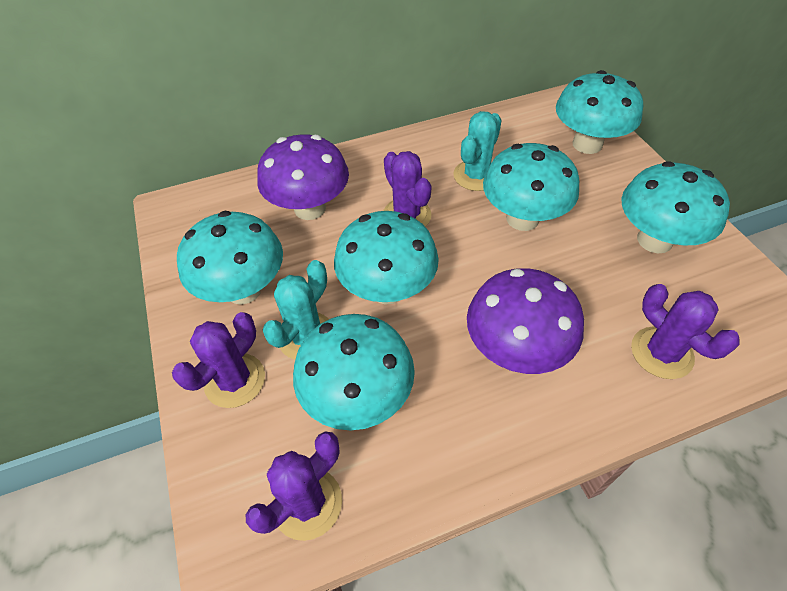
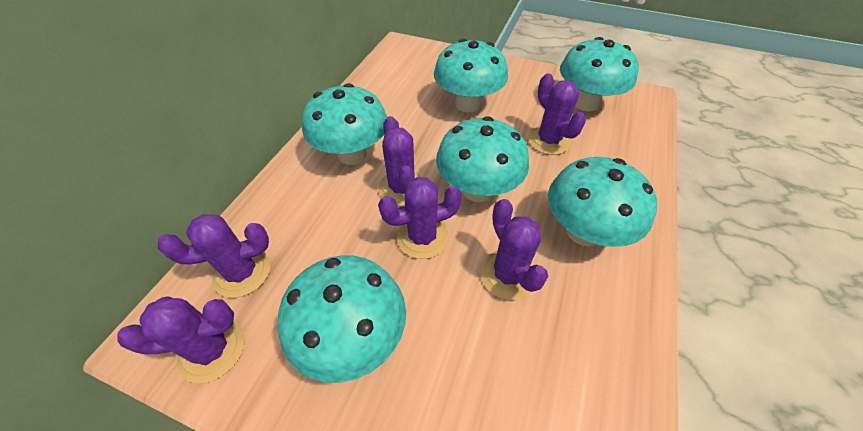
purple cactus: [172,312,265,408] [246,432,342,541] [383,151,432,226] [631,284,740,379] = 4 -> [118,296,245,383] [158,214,270,298] [378,116,422,206] [378,177,462,259] [480,199,548,300] [528,73,586,155] = 6
purple mushroom: [257,134,349,220] [467,269,584,374] = 2 -> none = 0
turquoise cactus: [262,260,329,360] [453,111,502,191] = 2 -> none = 0

